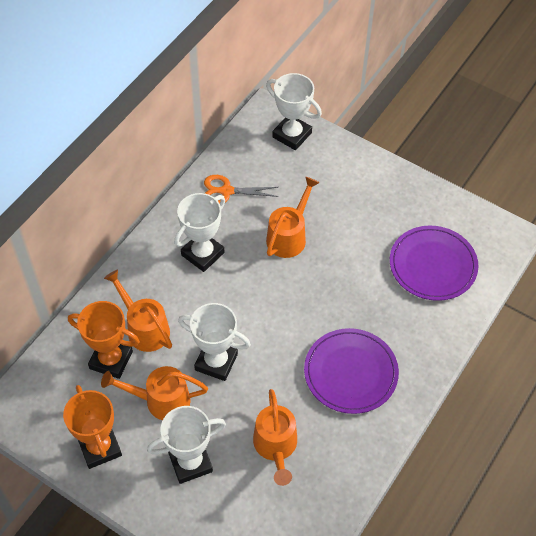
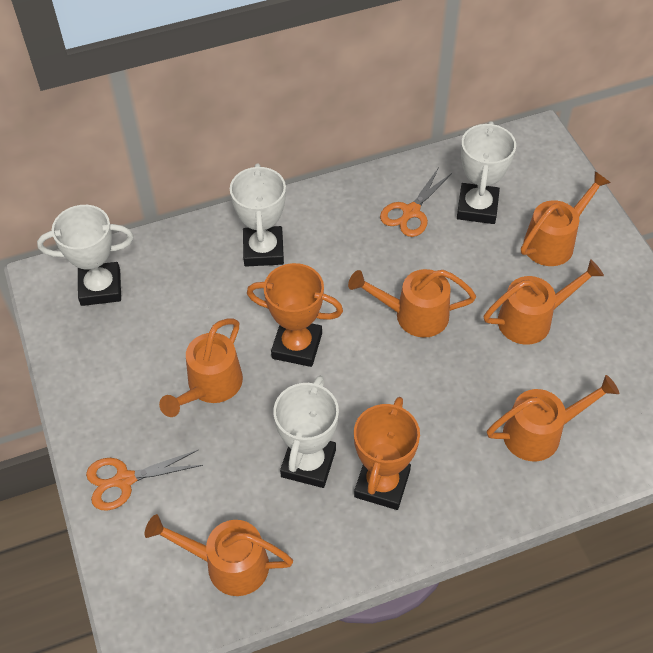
orange scissors: [204,175,278,203] = 1 -> [86,450,203,511] [380,167,452,237] = 2
orange watering can: [101,366,208,420] [104,270,172,352] [253,389,297,486] [266,177,320,258] = 4 -> [145,514,293,596] [159,318,243,417] [348,269,476,338] [484,259,604,345] [487,375,619,461] [521,171,611,266] = 6
purple plate: [304,328,399,414] [390,226,478,301] = 2 -> none = 0

